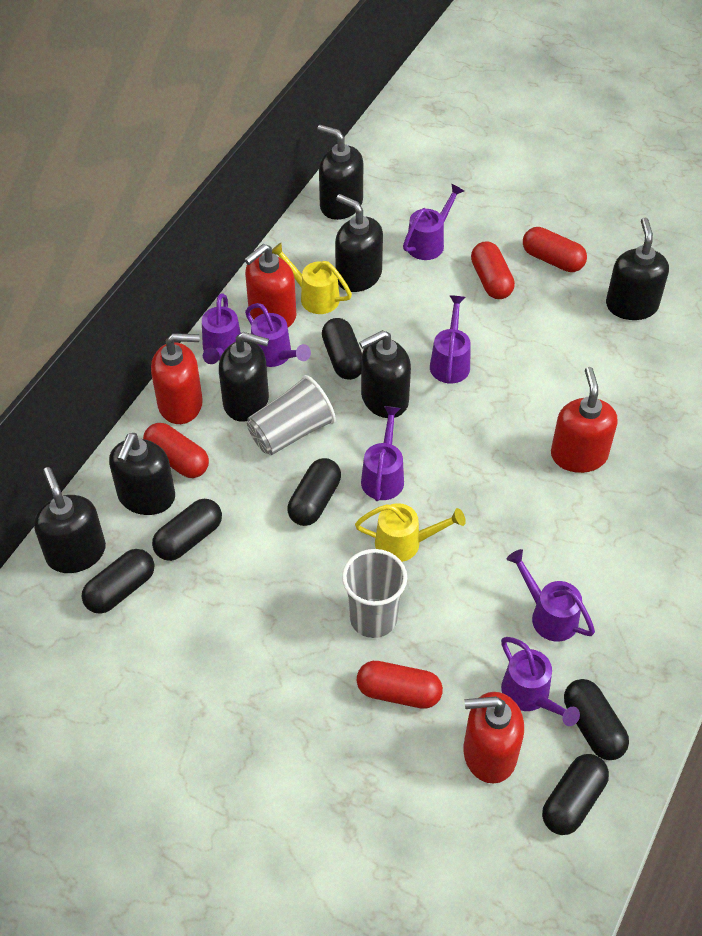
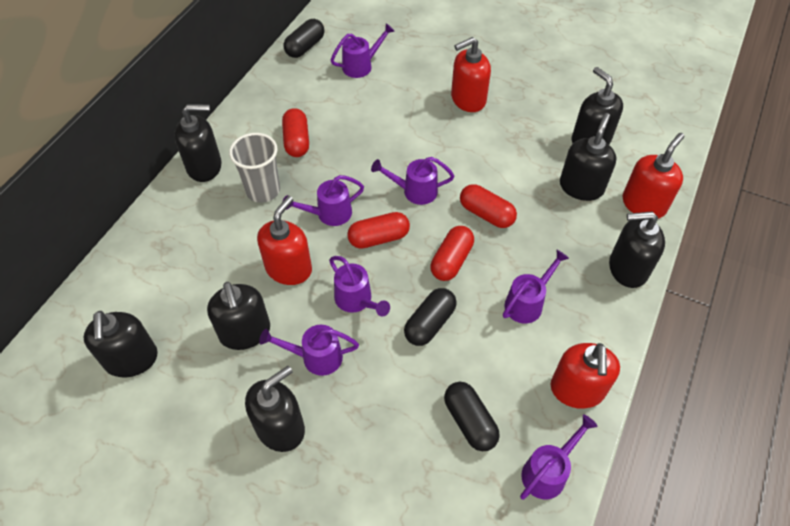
black capsule: [82,549,154,614] [152,499,222,561] [287,458,341,526] [322,318,362,380] [542,754,609,835] [564,679,629,760] = 6 -> [284,19,324,58] [404,288,457,346] [444,382,500,451] = 3
grey cup: [247,375,336,455] [342,549,407,638] = 2 -> [229,133,280,203] = 1
yellow watering can: [272,243,352,314] [355,503,466,562] = 2 -> none = 0

